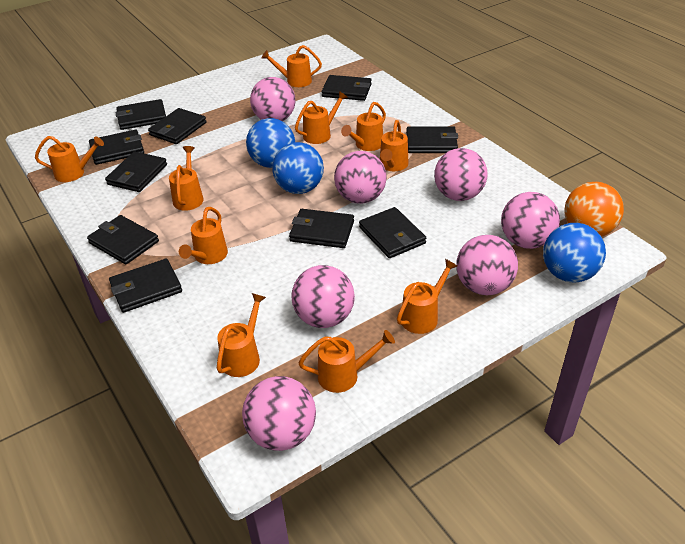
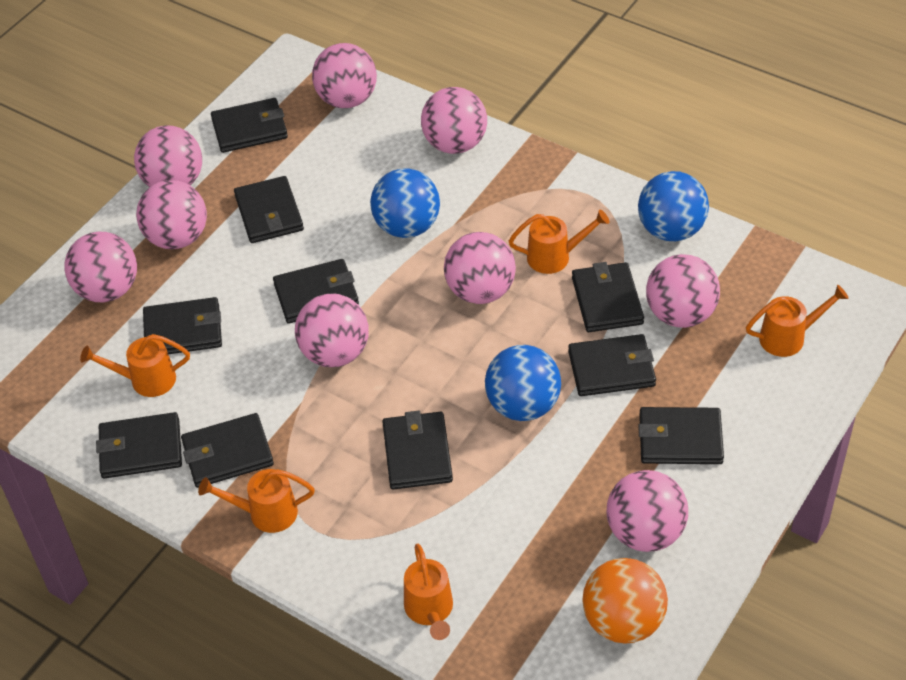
orange watering can: [35,136,104,182] [169,146,204,211] [179,207,228,264] [217,293,266,377] [261,45,322,87] [295,91,348,144] [299,330,395,393] [341,102,386,151] [380,120,408,171] [397,259,457,334] = 10 -> [80,334,190,397] [198,469,315,533] [404,544,453,640] [509,210,609,274] [746,285,849,357] = 5
pink ball: [242,376,316,451] [250,77,295,121] [291,265,355,328] [334,151,387,204] [434,148,487,201] [456,235,518,295] [501,192,560,249] = 7 -> [64,232,137,303] [134,126,202,187] [136,180,207,249] [295,293,369,367] [312,43,377,108] [421,87,487,154] [444,232,516,304] [607,470,688,552] [646,254,720,328] = 9

